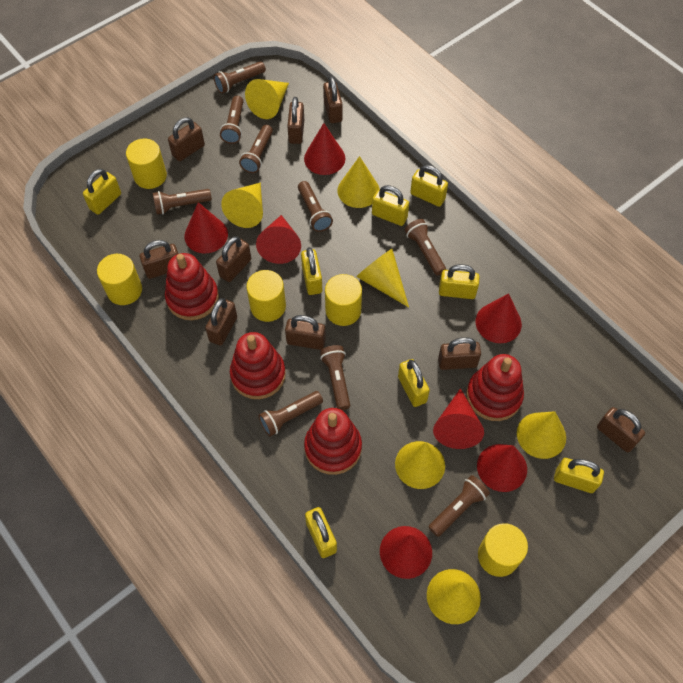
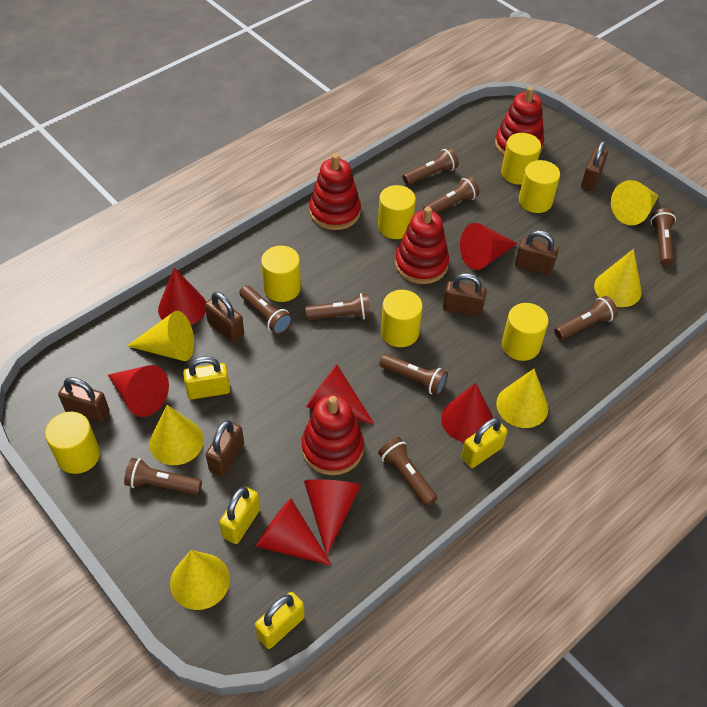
brown padlock: [140,240,178,279] [168,117,205,161] [205,298,237,346] [216,236,251,282] [285,315,326,350] [287,97,304,144] [323,76,343,123] [438,337,481,370] [597,407,645,452] = 9 -> [58,377,109,423] [205,292,244,343] [206,420,244,477] [443,273,487,317] [515,230,559,276] [581,141,608,191] = 6
yellow cone: [221,182,263,228] [245,79,289,119] [338,156,380,208] [356,249,409,307] [395,441,445,489] [427,569,481,624] [517,411,566,459] = 7 -> [127,311,194,361] [149,405,204,465] [170,550,230,610] [496,369,548,428] [594,249,642,307] [611,180,659,225] = 6
yellow cylinder: [97,254,142,305] [126,138,167,189] [246,270,286,322] [325,274,362,326] [478,523,528,577] = 5 -> [45,412,100,474] [261,246,301,302] [378,185,416,239] [381,290,423,347] [501,133,541,185] [502,303,549,361] [519,160,560,213] = 7
yellow padlock: [83,169,121,215] [301,247,322,295] [305,507,337,558] [372,185,409,226] [398,359,430,407] [410,165,448,207] [439,264,480,299] [554,458,604,493] = 8 -> [183,356,230,399] [219,486,260,544] [255,592,305,649] [461,418,508,468] = 4

